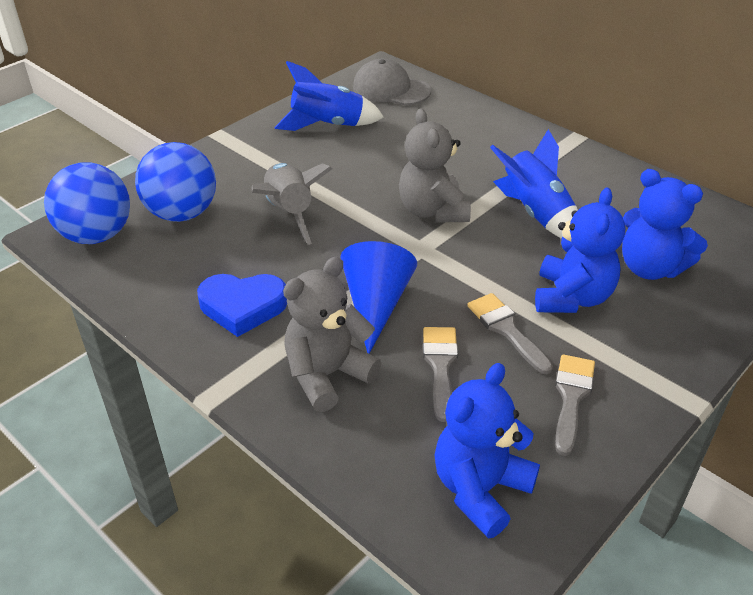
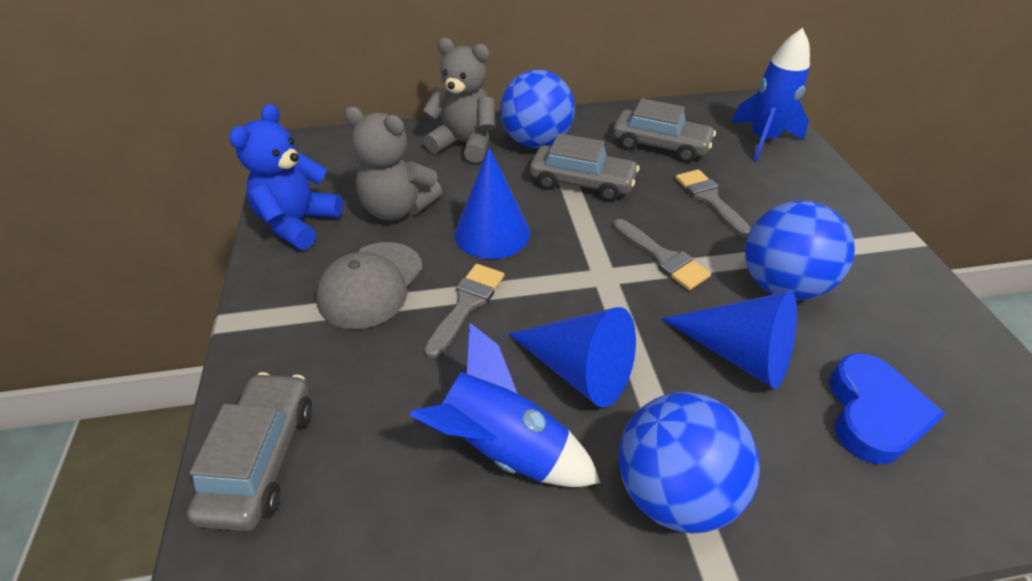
blue ball: [44,162,130,244] [135,142,216,222] = 2 -> [500,70,575,148] [618,392,760,534] [745,201,855,300] = 3
blue cone: [340,241,417,354] = 1 -> [455,147,530,259] [508,307,636,407] [662,291,797,389] = 3
blue teddy bear: [434,363,540,539] [535,187,625,313] [622,169,708,280] = 3 -> [230,104,343,250] = 1
grey car: none = 0 -> [187,372,312,531] [530,133,639,201] [613,98,716,162] = 3
grey rocket: [252,163,333,245] = 1 -> none = 0

